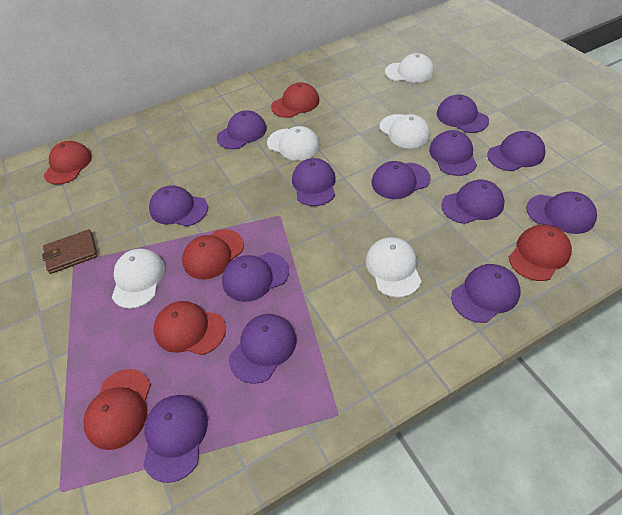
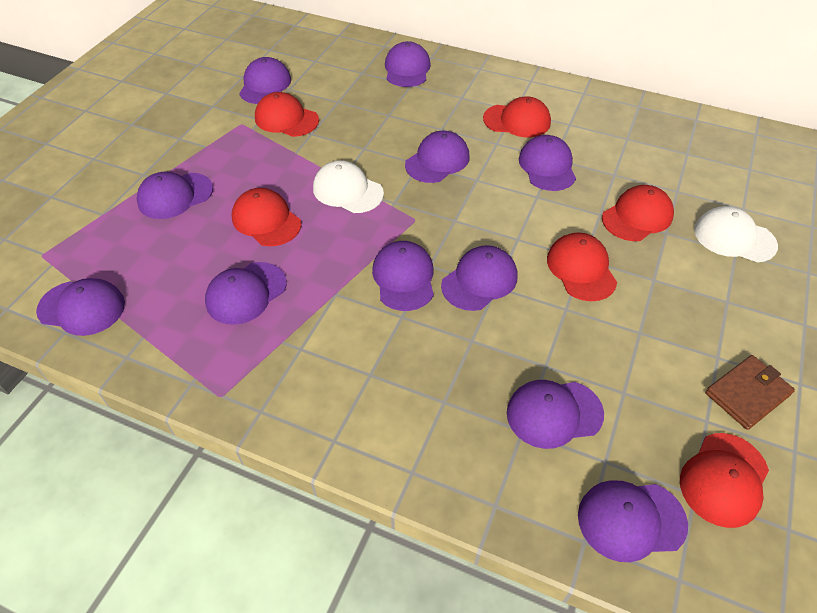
purple cap: [143,395,208,483] [149,185,208,227] [217,110,267,149] [222,252,289,302] [229,314,296,384] [292,158,335,206] [371,161,431,199] [429,130,477,176] [437,95,489,133] [441,180,505,224] [451,264,521,323] [487,131,546,171] [526,191,597,234] = 13 -> [36,278,125,336] [137,171,213,219] [205,262,286,325] [239,57,291,104] [372,241,434,311] [385,41,431,87] [405,131,469,183] [441,245,518,311] [507,380,604,449] [519,135,576,191] [578,480,688,562] = 11
white cap: [112,249,165,309] [267,126,320,161] [366,237,421,298] [379,114,430,148] [385,53,434,83] = 5 -> [313,160,384,213] [694,206,778,262] = 2

